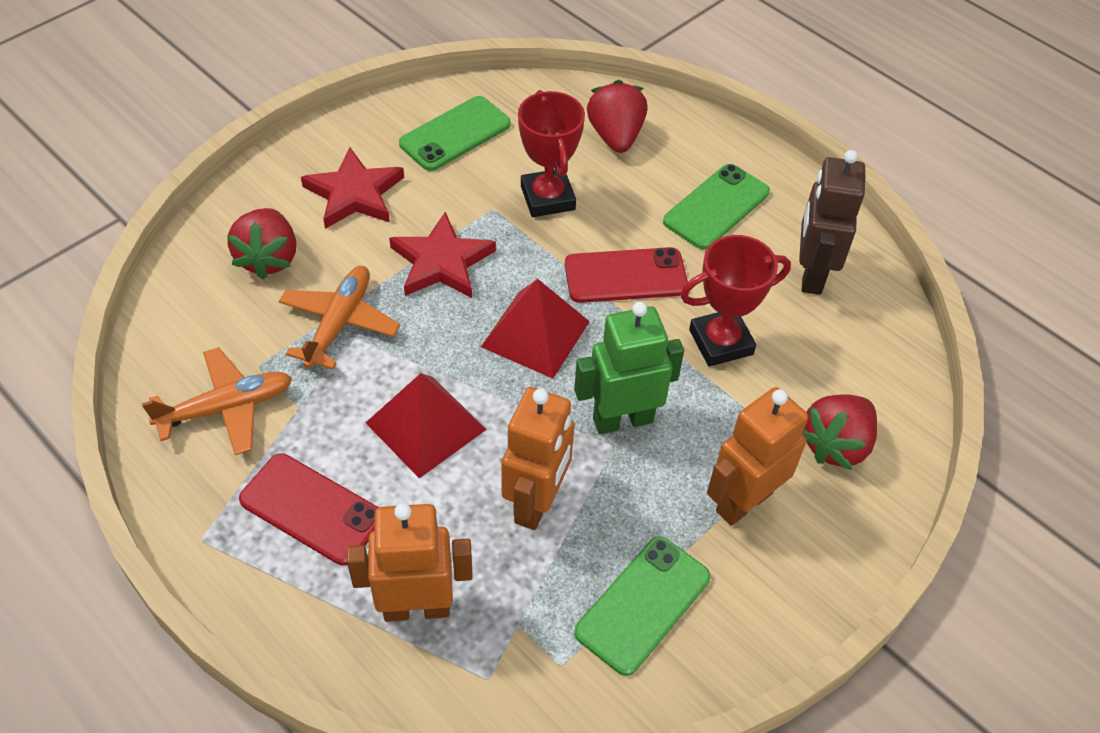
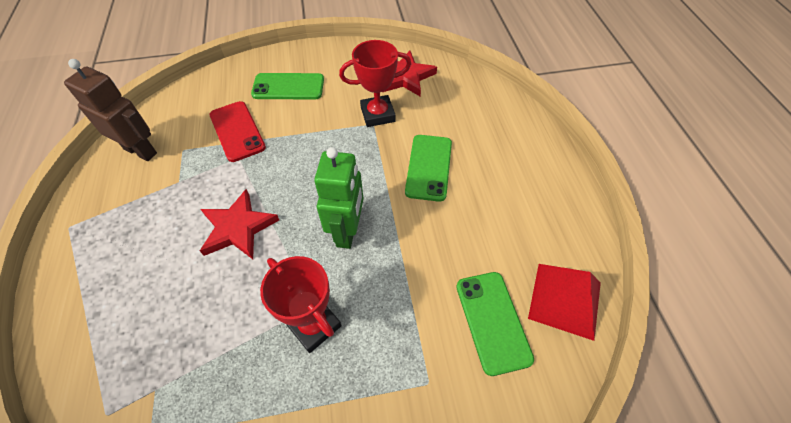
orange plane: [142,347,292,455] [279,266,400,369] = 2 -> none = 0
orange robot: [347,503,473,622] [502,387,575,530] [707,387,808,526] = 3 -> none = 0
red phone: [239,453,379,565] [565,247,688,303] = 2 -> [209,101,266,162] = 1
red pyramid: [366,373,487,478] [481,279,590,378] = 2 -> [528,264,601,341] = 1
red strawberry: [227,208,296,279] [587,80,647,153] [802,394,877,470] = 3 -> none = 0

